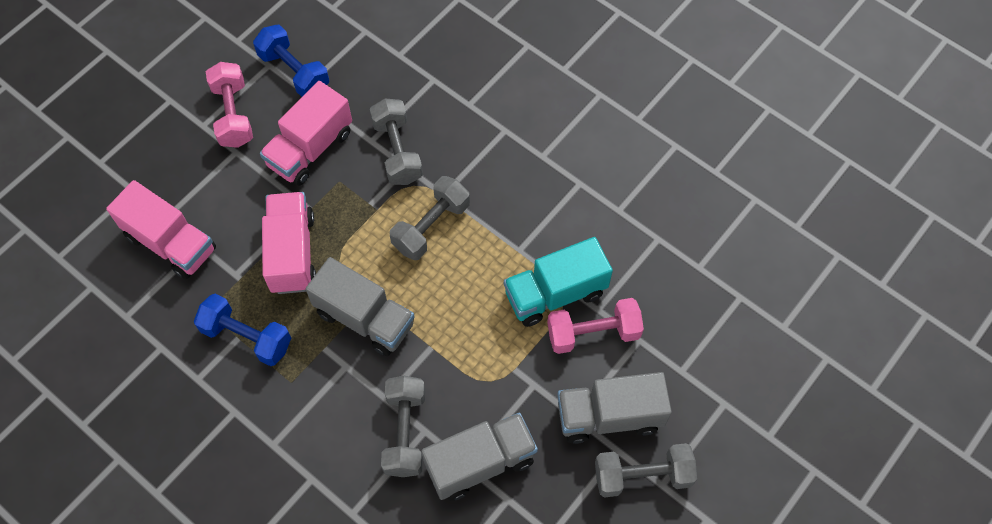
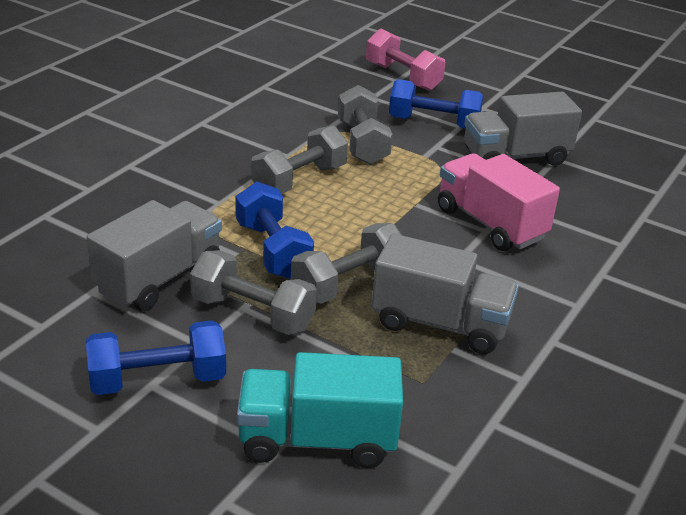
blue dumbbell: [194,294,291,366] [253,25,329,97] = 2 -> [86,320,226,395] [236,182,314,279] [389,79,483,129] = 3
pink dumbbell: [206,62,253,148] [547,298,644,354] = 2 -> [366,29,446,91] = 1
pink truck: [106,180,216,279] [260,81,352,186] [262,192,316,294] = 3 -> [438,153,560,251] = 1

